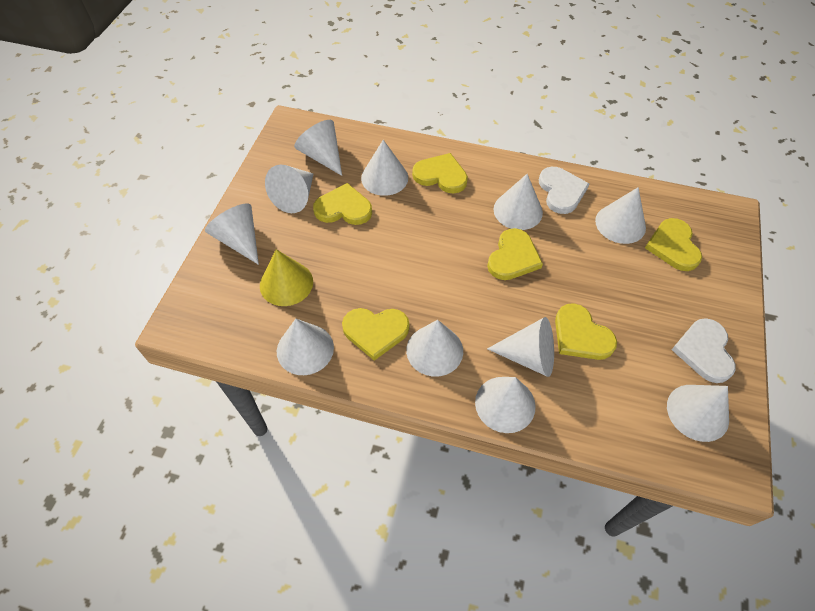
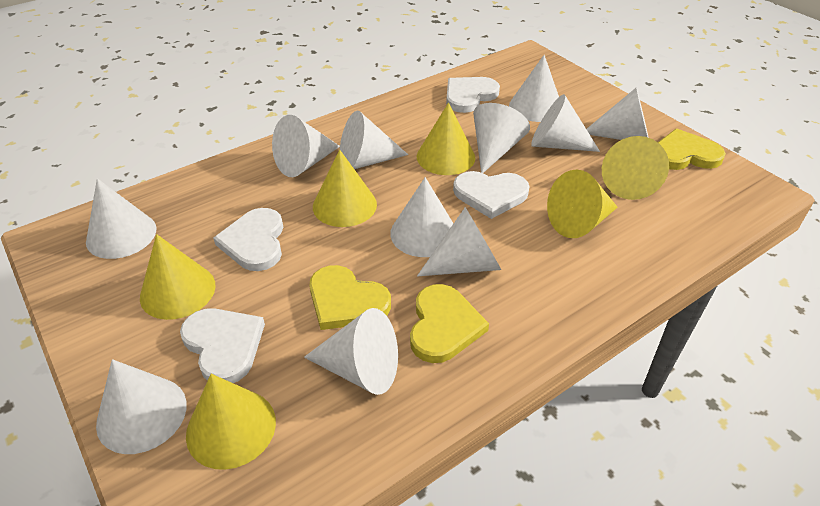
white heart: [539,167,590,214] [671,318,736,383] = 2 -> [180,308,265,383] [213,208,283,271] [446,77,500,113] [453,171,530,219] = 4
yellow cone: [260,249,313,306] = 1 -> [140,234,216,320] [186,374,276,470] [313,150,377,227] [417,102,475,175] [547,169,618,238] [602,136,669,200] = 6
yellow heart: [313,183,372,225] [342,308,410,361] [412,153,468,193] [487,228,543,280] [555,303,617,360] [645,218,702,271] = 6 -> [309,265,391,330] [410,284,489,363] [658,129,726,170] = 3

